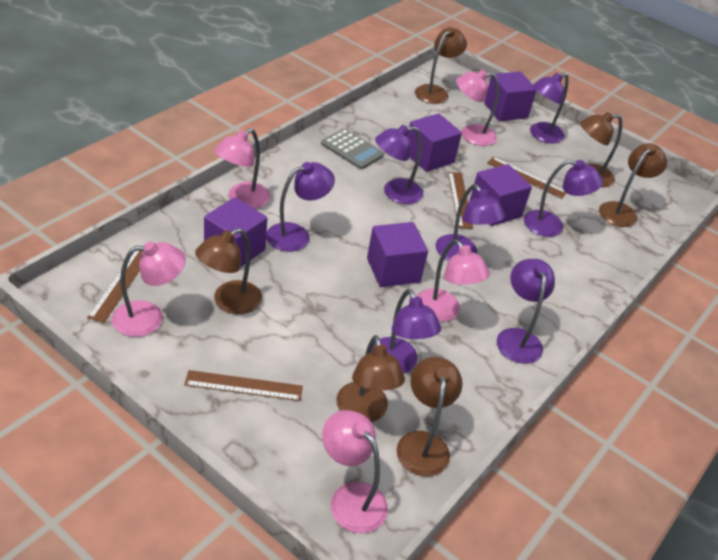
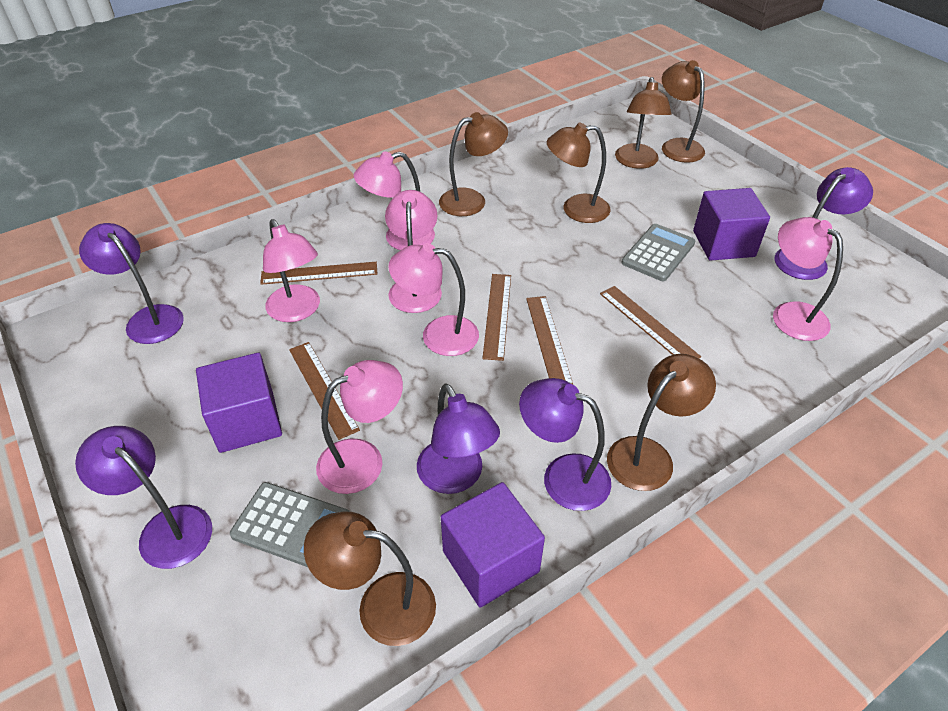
brown ruler: [87,250,143,323] [184,370,303,401] [448,172,473,229] [487,157,567,199] = 4 -> [260,262,377,285] [289,342,360,440] [482,274,511,361] [526,296,573,384] [600,286,701,359] = 5
grey calculator: [321,129,384,169] = 1 -> [230,482,350,567] [621,224,695,281] = 2
pink lamp: [112,242,186,337] [214,128,270,209] [322,410,388,533] [416,239,490,322] [456,70,499,146] = 5 -> [263,219,320,322] [316,360,403,494] [354,151,435,250] [385,190,442,313] [388,243,479,356] [773,217,843,341] = 6
purple cube: [204,197,268,267] [367,222,428,287] [408,113,462,172] [470,164,532,226] [484,72,536,121] = 5 -> [196,353,282,453] [441,482,545,608] [693,188,770,261] = 3
purple lamp: [266,162,335,252] [371,289,441,374] [375,125,423,204] [435,184,505,261] [497,259,555,364] [524,160,603,237] [530,73,569,143] = 7 -> [75,426,212,569] [79,223,184,344] [417,384,500,494] [519,378,611,511] [775,167,873,280] = 5

